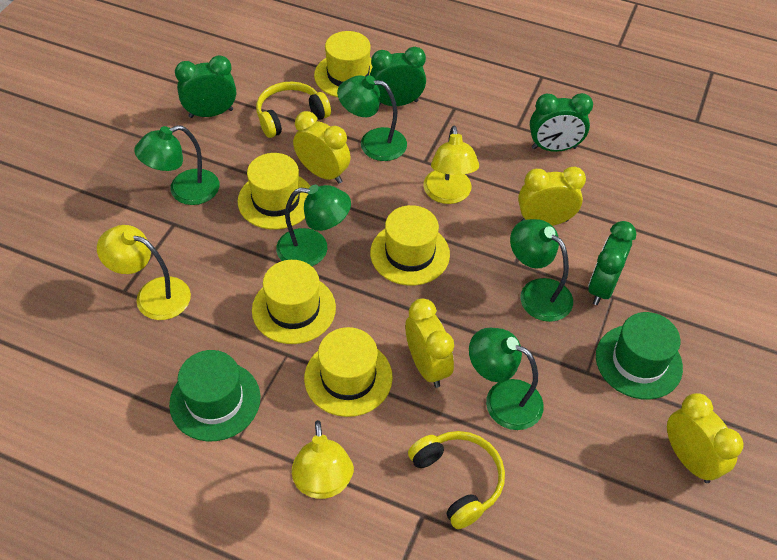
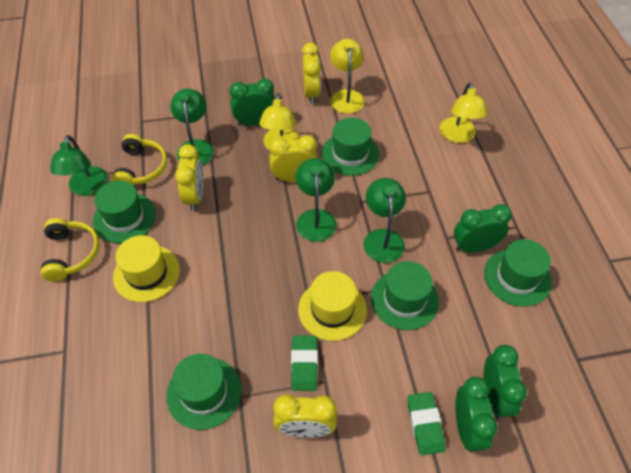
green eraser: none = 0 -> [291,335,318,391] [407,392,445,455] = 2
green hat: [169,350,260,441] [596,312,683,400] = 2 -> [93,181,156,243] [166,354,242,430] [322,118,379,176] [371,261,439,330] [484,239,552,307] = 5
green lamp: [134,125,219,205] [276,185,351,266] [337,75,407,161] [469,328,544,430] [510,219,573,322] = 5 -> [50,135,108,196] [170,89,214,165] [296,158,337,242] [364,178,406,263] = 4
yellow hat: [238,153,311,229] [252,260,336,344] [304,327,393,417] [314,31,373,97] [370,205,450,286] = 5 -> [113,235,180,302] [298,271,367,341] = 2

